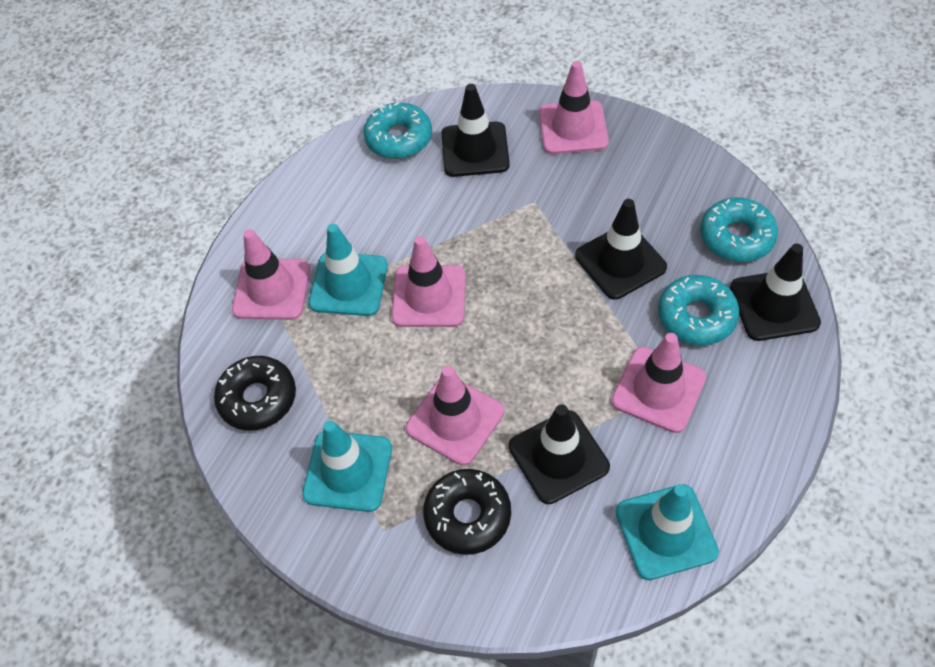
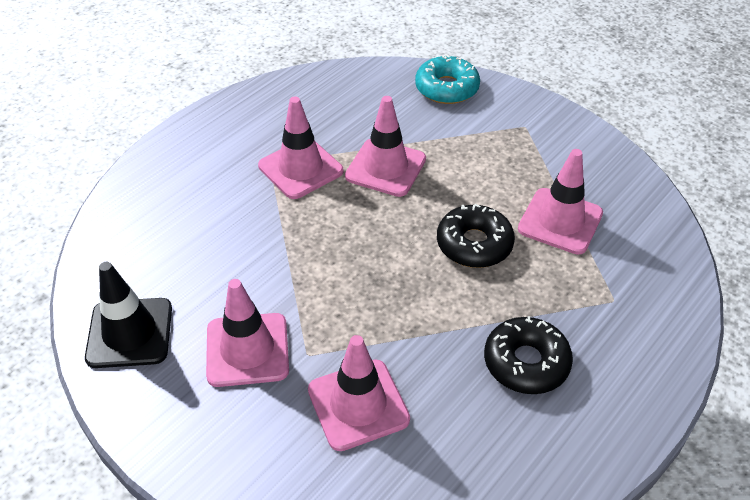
black traffic cone: [441,84,510,177] [509,404,610,504] [575,199,667,300] [730,244,821,341] = 4 -> [85,262,172,368] = 1
turquoise donut: [363,102,432,159] [658,275,739,345] [700,197,778,262] = 3 -> [415,54,480,104] = 1
turquoise traffic cone: [302,420,392,512] [309,224,388,316] [615,484,719,580] = 3 -> none = 0

